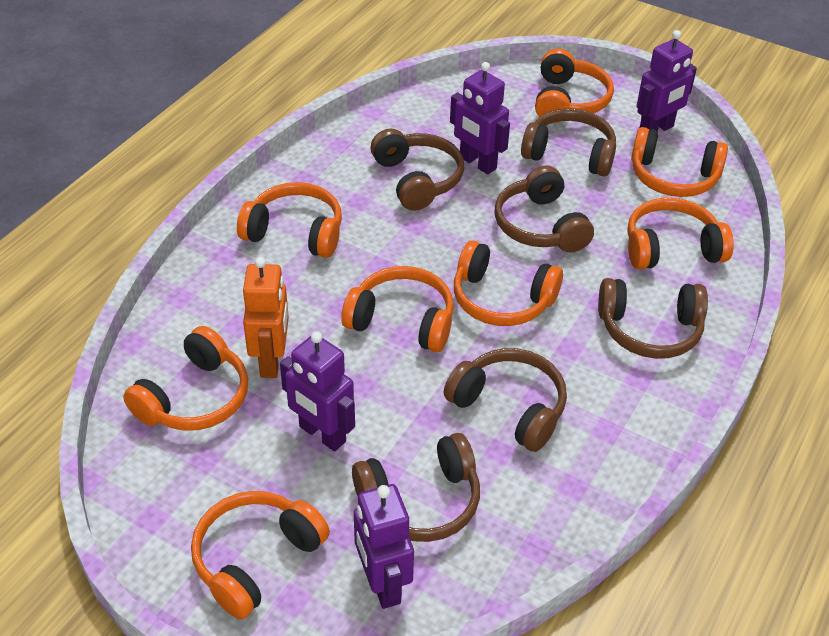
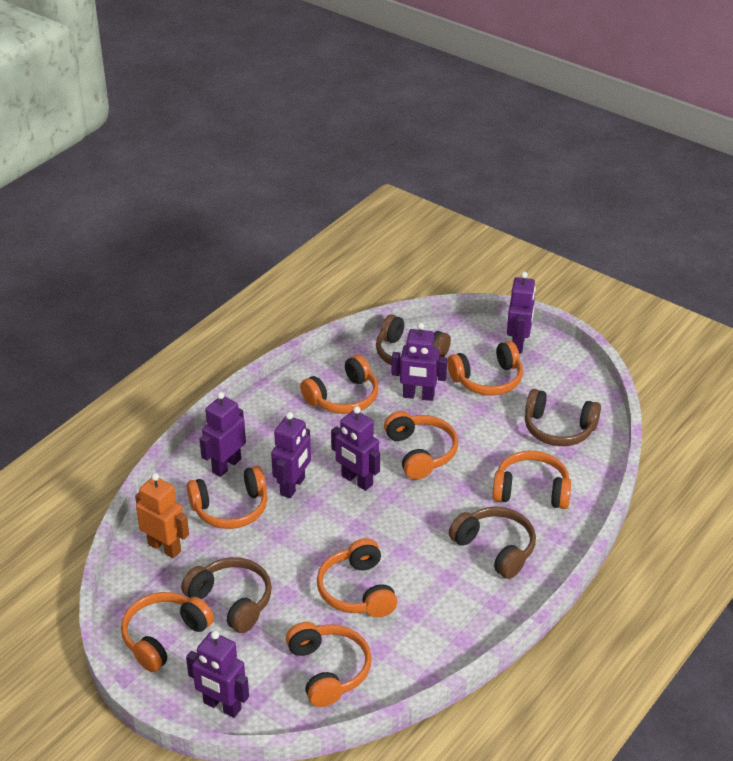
brown headphones: [352,433,480,542] [371,129,464,211] [444,348,567,452] [495,165,594,252] [521,108,616,177] [598,278,708,359] = 6 -> [181,557,272,633] [376,314,451,366] [449,507,536,579] [525,389,601,446] = 4
purple robot: [280,331,355,451] [354,484,414,609] [450,62,510,174] [637,30,697,133] = 4 -> [186,630,249,718] [200,392,246,477] [271,412,311,498] [331,406,380,491] [392,323,447,401] [507,272,536,353] = 6

